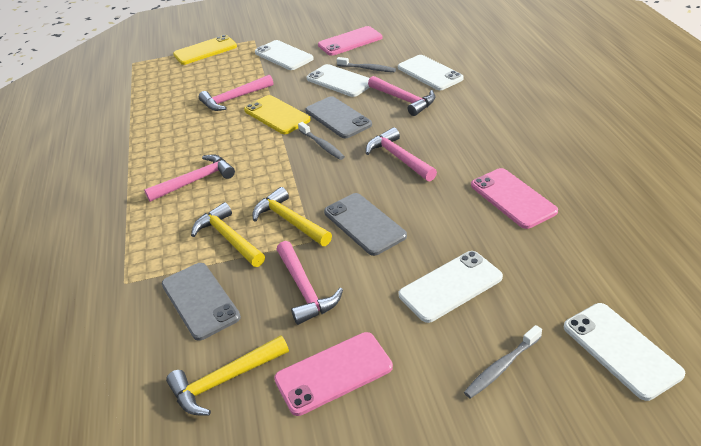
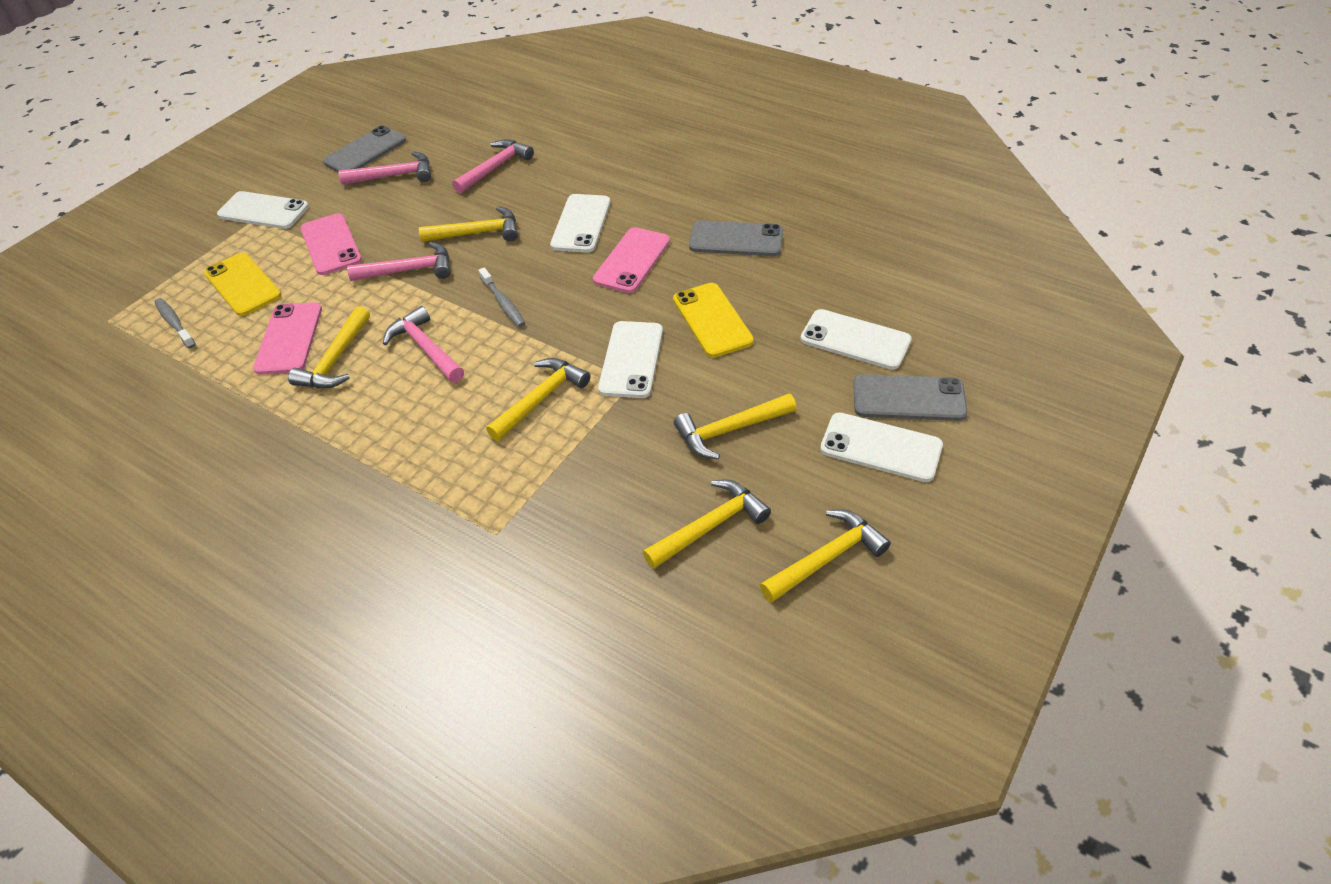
grey toothbrush: [298,122,345,160] [336,57,396,72] [464,325,542,399] = 3 -> [154,298,196,348] [478,267,525,327] = 2
pink hammer: [144,154,235,202] [199,75,273,111] [277,241,343,325] [366,127,437,181] [368,76,435,116] = 5 -> [338,151,431,185] [347,242,451,281] [383,306,464,382] [452,139,534,194] = 4
yellow hammer: [166,335,289,415] [191,202,265,267] [252,187,332,246] = 3 -> [288,306,370,388] [419,206,518,242] [486,358,590,441] [643,480,771,569] [674,394,797,459] [760,509,891,602] = 6

